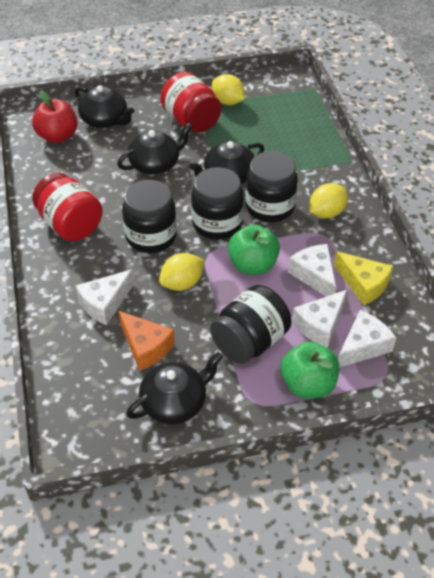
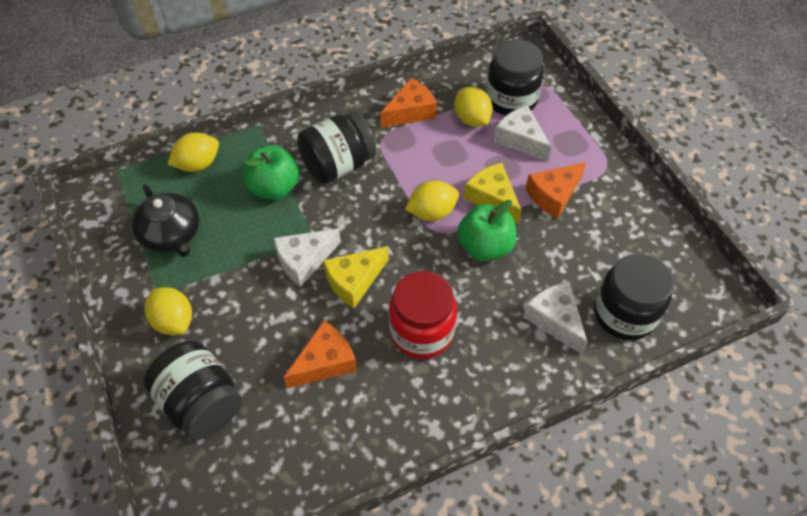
black teapot: [75,85,134,128] [117,123,193,174] [126,352,223,424] [189,141,264,184] = 4 -> [132,184,200,257] = 1
orange cheese: [119,311,175,371] = 1 -> [284,321,357,388] [381,78,437,128] [526,162,586,218] = 3
red apple: [32,91,78,143] = 1 -> none = 0
red jar: [32,173,103,241] [160,72,222,133] = 2 -> [389,271,457,359] = 1
white cheese: [76,269,134,325] [288,244,336,296] [292,290,347,348] [338,310,396,368] = 4 -> [274,228,341,287] [494,106,552,162] [523,282,588,354] = 3
yellow cheese: [334,251,393,305] = 1 -> [323,246,389,308] [464,163,522,225] = 2
yellow lemon: [159,253,204,291] [212,74,244,105] [310,183,348,218] = 3 -> [144,287,192,335] [168,133,219,172] [405,180,459,221] [454,87,493,127] = 4

